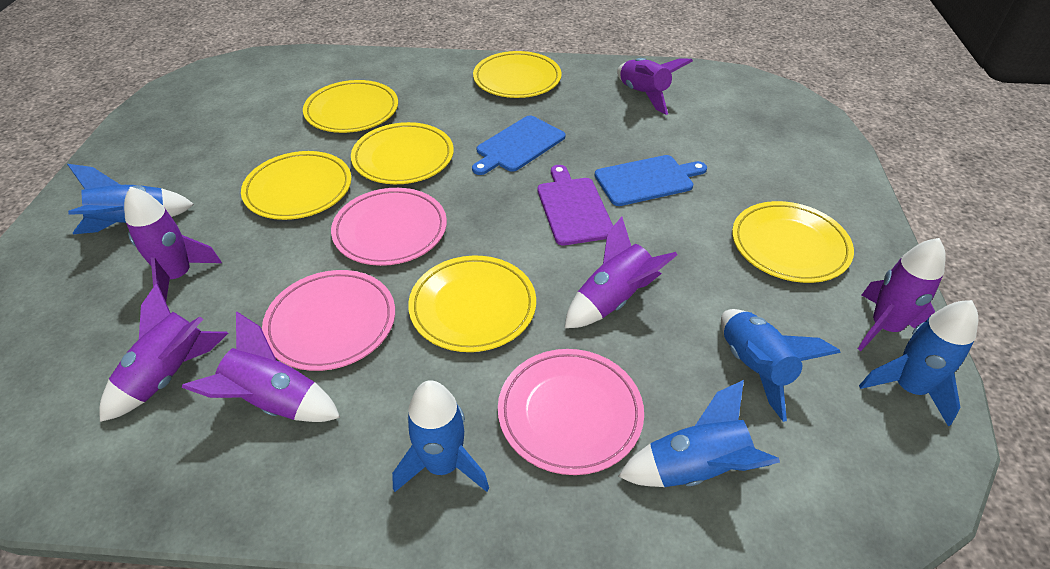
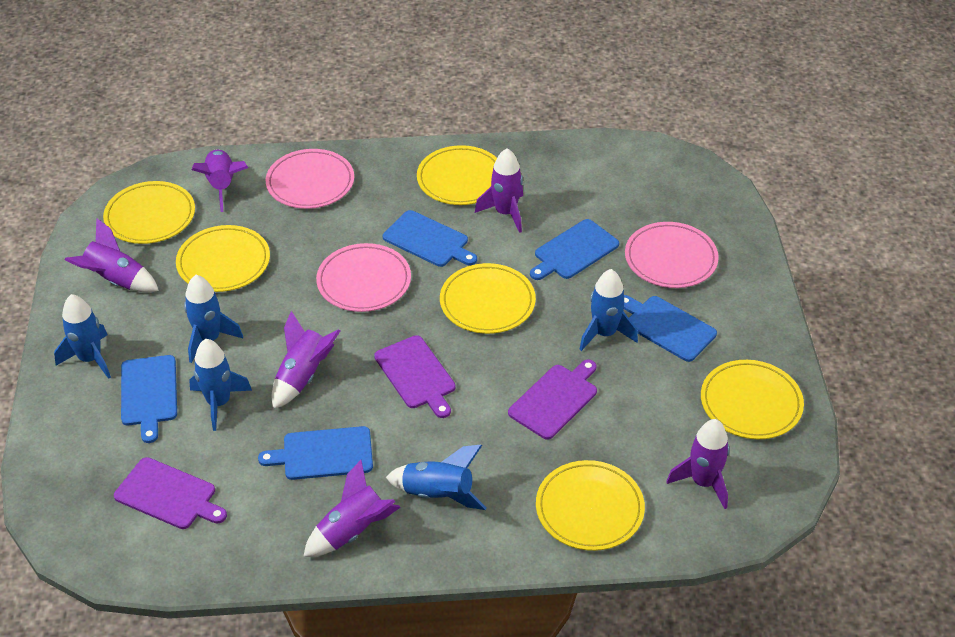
blue cutting board: [472,115,565,175] [594,155,707,206] = 2 -> [121,355,177,443] [258,426,373,480] [383,210,477,267] [530,219,619,280] [624,295,717,362] = 5
purple cutting board: [537,165,613,245] = 1 -> [114,457,227,529] [374,335,456,418] [508,359,597,440] = 3

